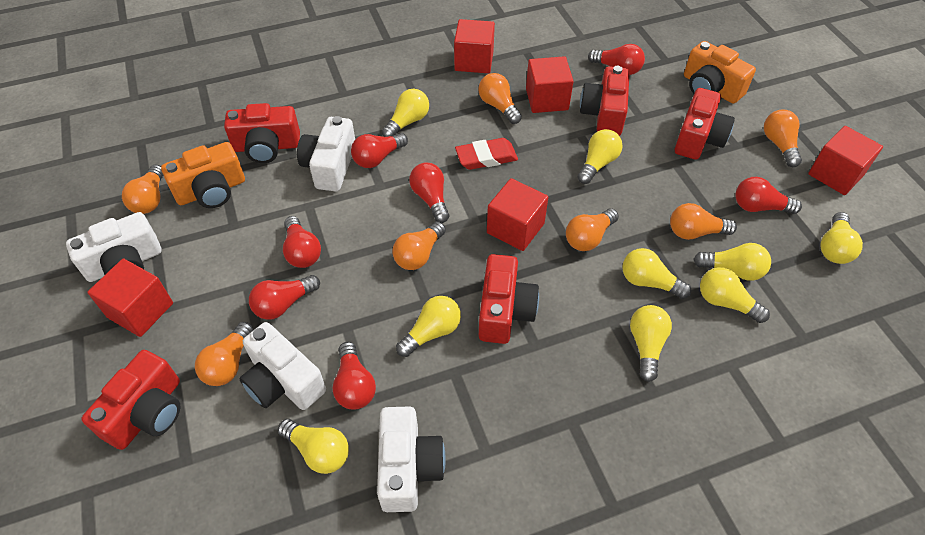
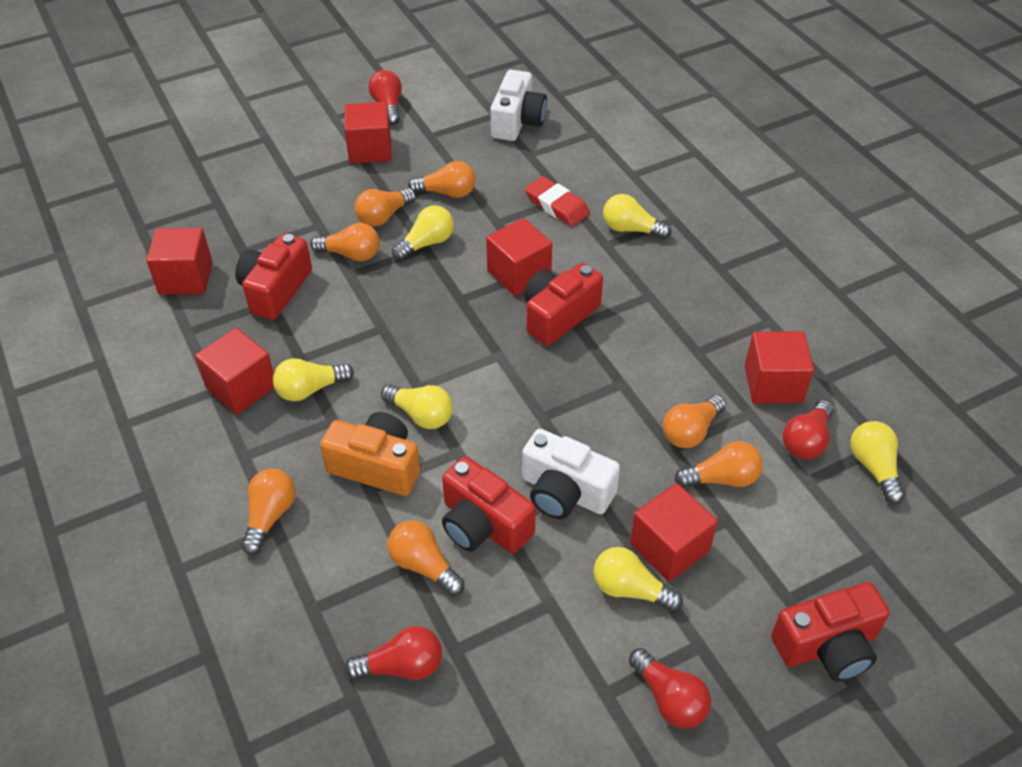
orange camera: [161,142,245,208] [684,41,756,104] = 2 -> [320,412,420,496] = 1
red camera: [81,350,180,450] [224,103,300,163] [479,254,539,344] [580,66,630,136] [675,88,735,159] = 5 -> [235,233,312,320] [442,456,536,553] [524,263,603,346] [771,582,890,682] = 4
red cube: [87,258,173,337] [454,19,495,73] [487,178,548,251] [526,56,573,113] [808,126,883,195] = 5 -> [146,228,213,294] [195,328,274,414] [344,102,392,163] [486,218,552,296] [630,483,718,582] [745,331,814,404] = 6
red light bulb: [249,275,320,320] [283,216,321,268] [333,342,376,409] [351,133,408,168] [409,162,449,223] [588,44,645,75] [735,177,802,214] = 7 -> [345,626,442,680] [368,70,402,125] [629,648,711,729] [783,400,834,459] = 4
white camera: [66,212,162,282] [240,322,326,410] [297,116,355,191] [377,406,446,512] = 4 -> [490,70,547,141] [522,429,620,519] = 2
yellow light bulb: [278,419,349,474] [382,89,429,137] [396,296,461,357] [578,129,623,184] [622,248,691,299] [630,305,672,382] [693,243,771,281] [700,267,770,323] [820,212,863,264] = 9 -> [272,358,354,401] [381,384,453,429] [392,205,454,261] [593,547,683,612] [603,194,671,239] [850,421,905,504] = 6

